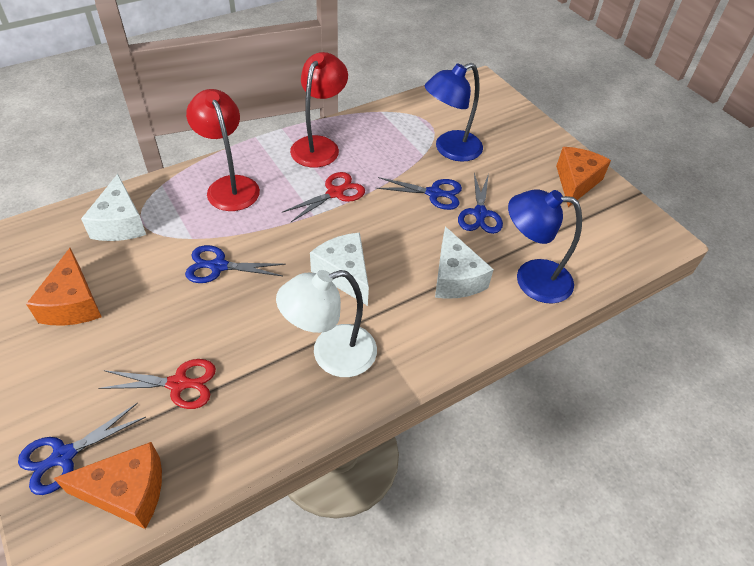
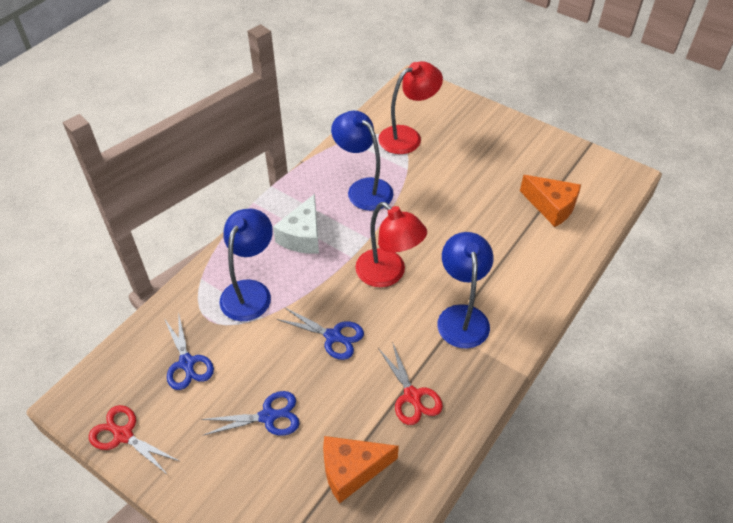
blue lamp: [425,63,483,162] [508,189,582,304] = 2 -> [219,209,273,321] [331,111,393,211] [437,232,494,349] = 3
blue scissors: [18,403,146,495] [185,245,286,283] [375,177,462,210] [458,173,503,234] = 4 -> [164,312,214,390] [201,391,300,436] [277,307,364,360] = 3
orange cheese: [26,248,102,326] [53,442,162,529] [556,147,611,207] = 3 -> [323,436,399,504] [520,175,581,227] = 2
white cheese: [81,174,146,241] [310,232,369,306] [435,226,494,299] = 3 -> [273,194,319,254] = 1
white lamp: [276,270,377,377] = 1 -> none = 0

